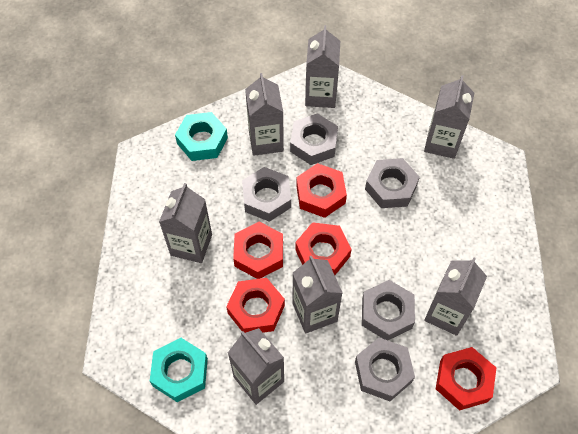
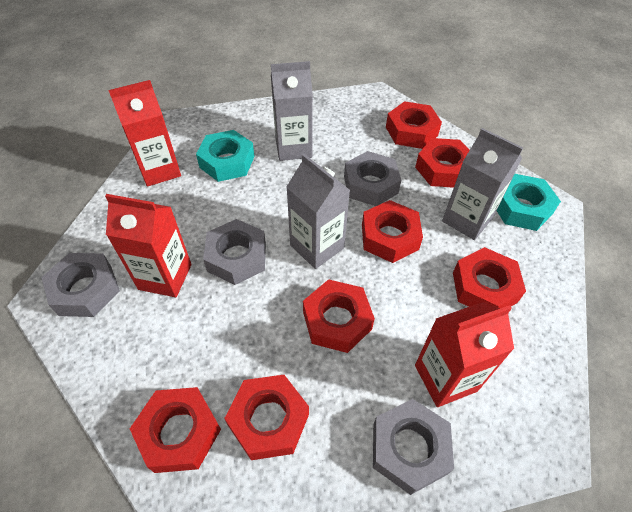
grey carton: [159,183,212,263] [228,328,284,405] [245,73,284,156] [292,256,343,334] [305,25,340,108] [424,75,474,159] [424,257,487,336] = 7 -> [271,61,313,161] [286,154,350,269] [442,128,523,240] = 3
grey nut: [242,167,291,222] [290,113,338,165] [355,338,415,401] [362,280,415,340] [365,158,420,208] = 5 -> [41,253,120,317] [203,219,266,285] [344,151,401,206] [373,399,454,495] = 4
red carton: none = 0 -> [105,194,192,297] [108,80,181,187] [415,302,514,407] = 3
red nut: [226,278,285,333] [233,222,283,279] [295,222,352,275] [296,163,347,218] [436,347,496,411] = 5 -> [130,387,221,473] [224,375,309,460] [303,279,375,353] [362,200,423,263] [386,101,442,149] [415,138,469,188] [453,247,526,308] = 7

